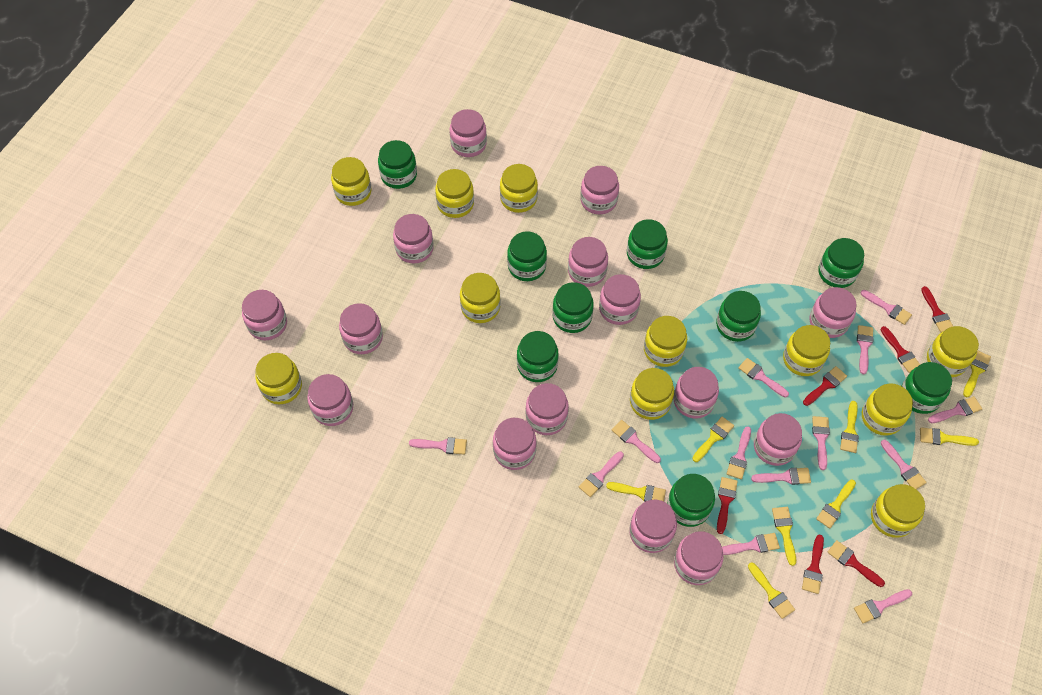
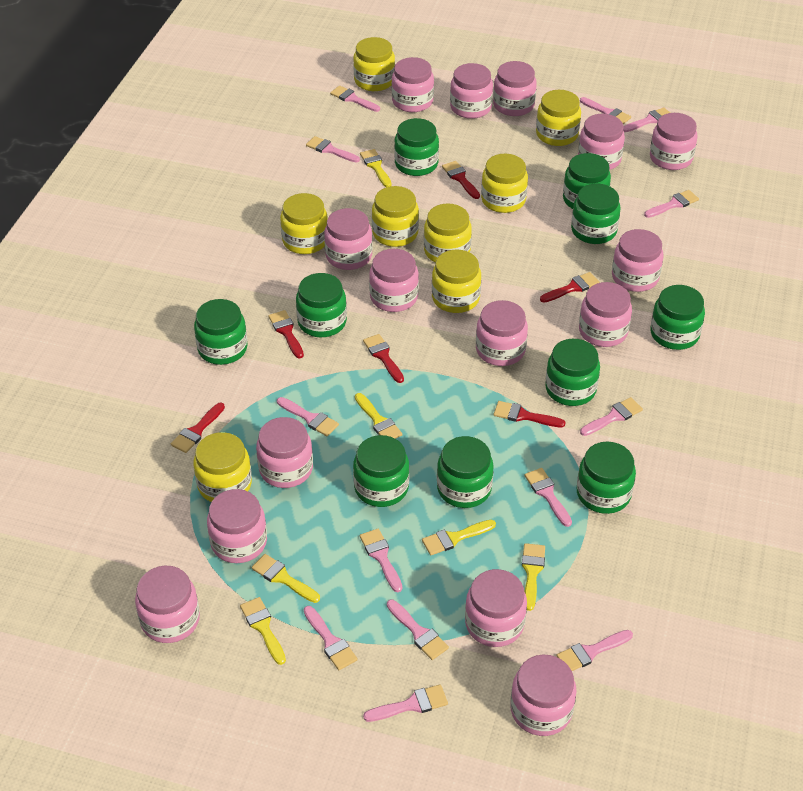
green jar: [378,140,417,189] [507,232,547,281] [517,331,559,382] [552,282,594,333] [627,219,668,269] [667,474,715,527] [716,291,761,342] [818,238,864,288] [902,362,952,414] = 9 -> [194,299,248,365] [296,273,347,337] [353,435,409,507] [394,118,439,176] [437,436,494,508] [545,339,600,406] [563,153,611,209] [571,184,621,244] [577,442,636,514] [650,285,705,350] = 10
yellow brush: [606,482,666,502] [692,417,734,462] [748,563,795,619] [772,507,796,566] [816,480,856,529] [840,401,859,453] [920,427,979,446] [963,351,991,397] = 8 -> [240,597,286,665] [251,554,320,603] [355,393,403,439] [360,149,392,187] [422,520,496,555] [522,543,545,611] = 6
yellow jar: [255,353,302,404] [331,157,372,206] [435,169,474,218] [460,273,501,323] [500,164,538,213] [630,368,674,420] [644,316,687,367] [783,325,830,376] [862,383,913,436] [871,484,925,538] [927,326,979,377] = 11 -> [193,432,252,502] [280,193,328,254] [353,37,395,91] [372,186,419,247] [424,203,472,263] [432,249,481,313] [481,154,528,213] [536,90,581,146] = 8

